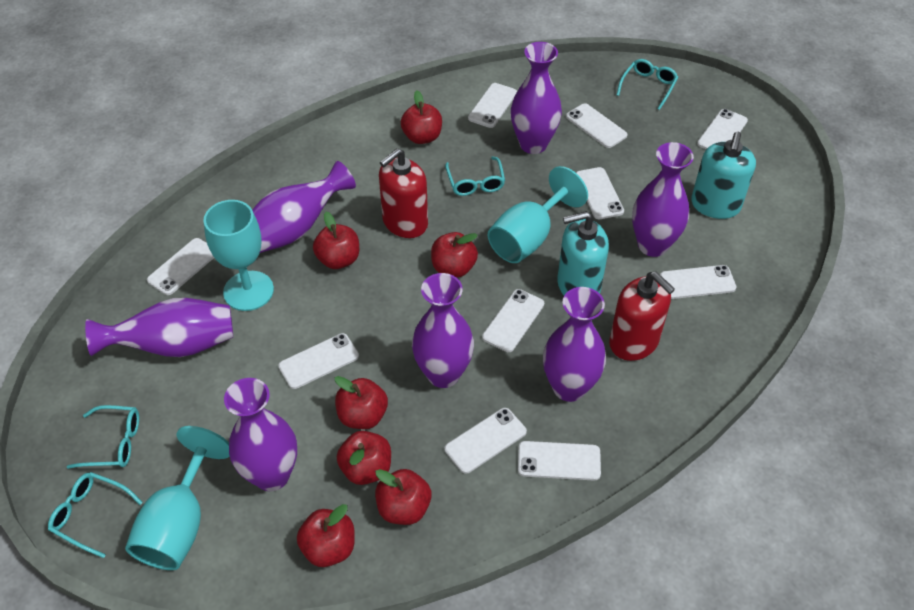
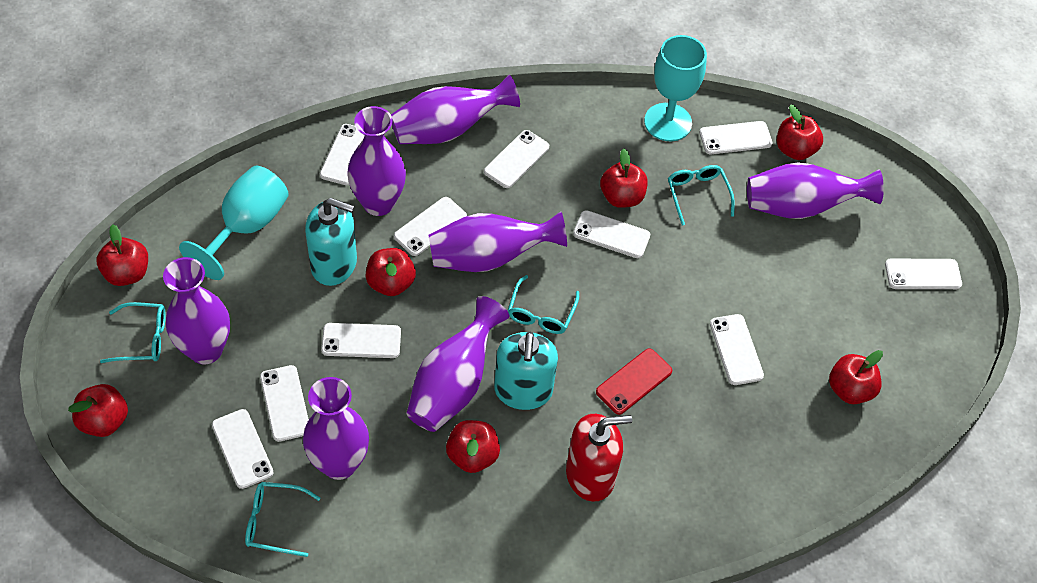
red phone: none = 0 -> [596,348,672,415] = 1
red soap dispenser: [379,148,428,238] [609,272,675,361] = 2 -> [566,414,632,502] = 1
turquoise goblet: [125,426,230,570] [204,200,274,311] [488,166,588,263] = 3 -> [179,166,289,280] [644,35,707,141] = 2

